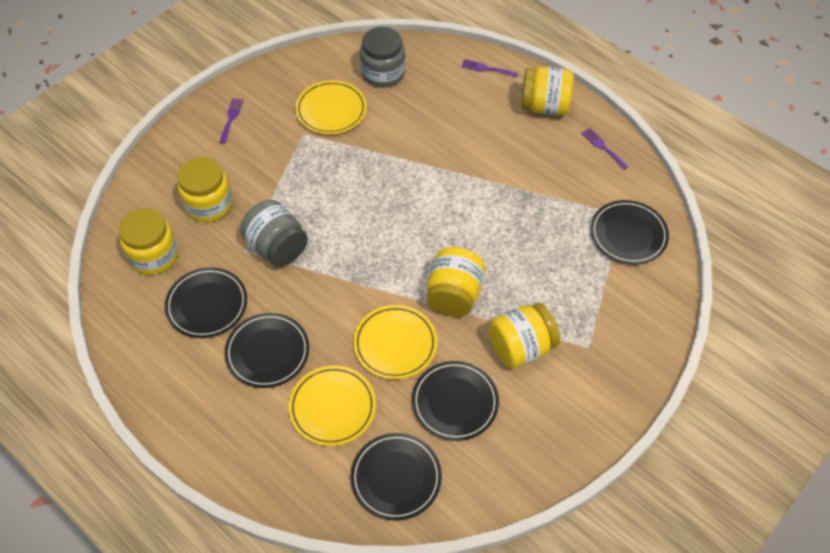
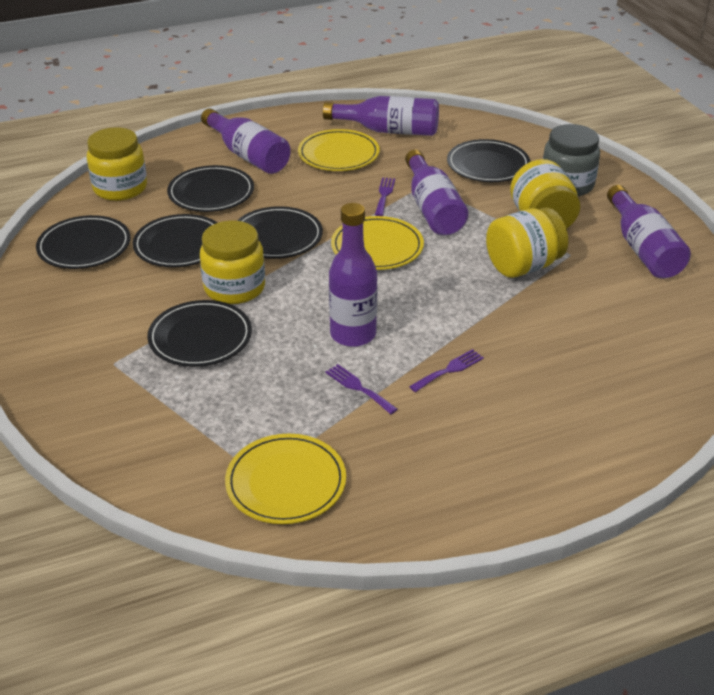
black plate: [165,267,247,338] [225,313,309,388] [351,433,442,521] [412,361,499,441] [590,200,669,265] = 5 -> [36,215,131,269] [133,214,217,267] [147,300,252,367] [167,165,254,212] [237,206,323,259] [447,139,530,182] = 6
grey jar: [240,200,308,267] [360,27,405,88] = 2 -> [543,124,600,196] = 1
purple bottle: none = 0 -> [201,108,291,174] [323,96,439,136] [329,203,377,347] [405,149,468,235] [607,185,691,279] = 5
yellow jar: [119,208,178,275] [177,157,232,222] [427,247,485,317] [489,303,560,369] [521,66,573,115] = 5 -> [87,127,147,201] [200,221,265,304] [486,208,568,278] [510,159,580,229] = 4

